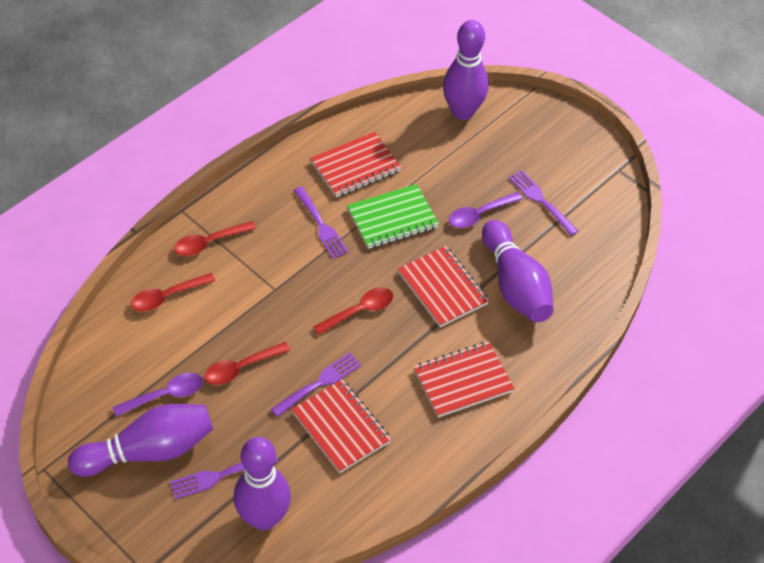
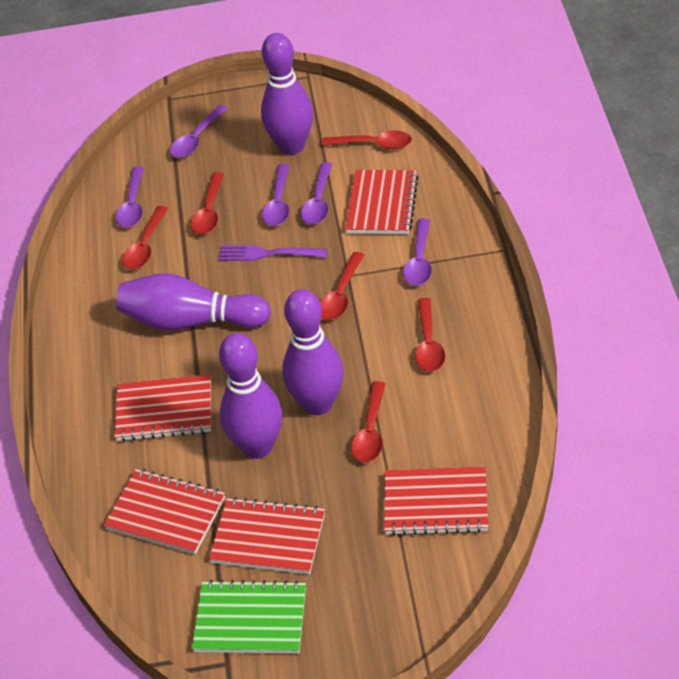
purple fork: [170,456,278,499] [271,352,362,417] [294,186,349,259] [509,170,578,236] = 4 -> [218,245,327,261] = 1
purple spoon: [113,373,203,417] [449,192,523,228] = 2 -> [116,166,144,228] [170,105,228,158] [262,164,290,226] [301,162,332,225] [403,218,432,286] = 5
red notebook: [291,379,391,473] [310,132,402,197] [398,246,489,327] [414,341,515,418] = 4 -> [104,469,225,554] [115,374,211,442] [209,497,325,574] [345,170,419,234] [384,467,488,536] = 5
red spoon: [131,273,216,312] [174,221,256,256] [204,342,290,385] [313,287,393,335] = 4 -> [122,206,168,270] [191,172,224,235] [320,252,364,320] [322,131,412,149] [351,381,386,463] [415,298,445,372] = 6

